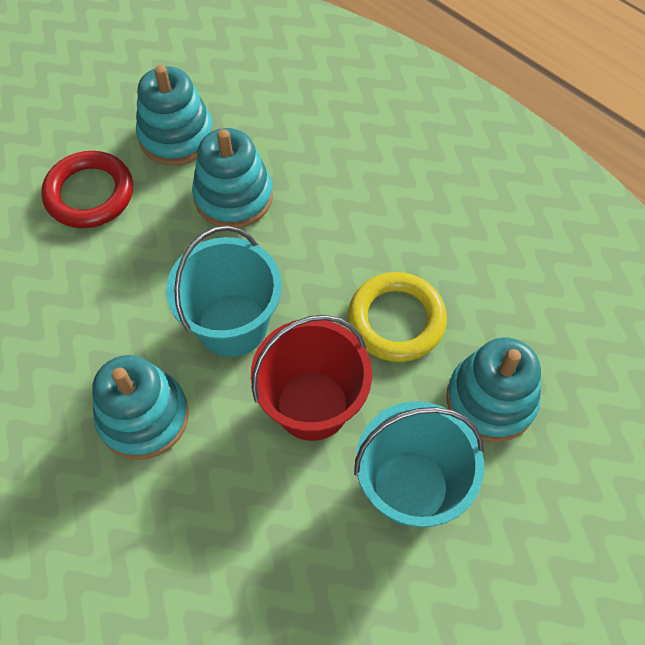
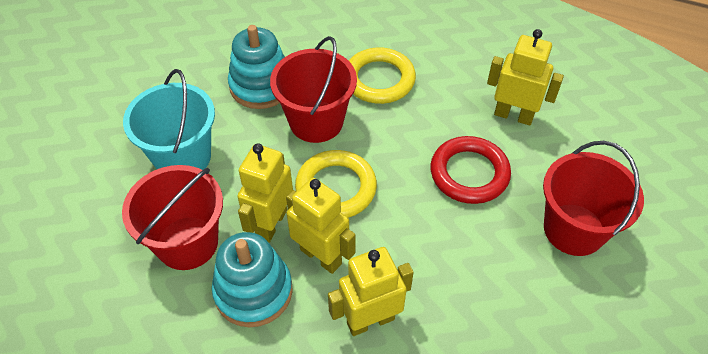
red bucket: [251,315,372,441] = 1 -> [122,165,223,270] [270,36,357,143] [543,141,644,256] = 3
turquoise bucket: [166,226,282,357] [354,401,484,527] = 2 -> [123,69,215,170] = 1
turquoise stacking toy: [92,355,189,460] [136,65,214,166] [192,128,273,228] [447,338,541,442] = 4 -> [212,232,293,327] [228,25,285,109] = 2
yellow ring: [348,272,447,362] = 1 -> [295,150,377,218] [349,48,416,104] = 2
yellow robot: none = 0 -> [237,143,293,242] [286,178,356,274] [328,247,414,336] [487,29,564,126] = 4

